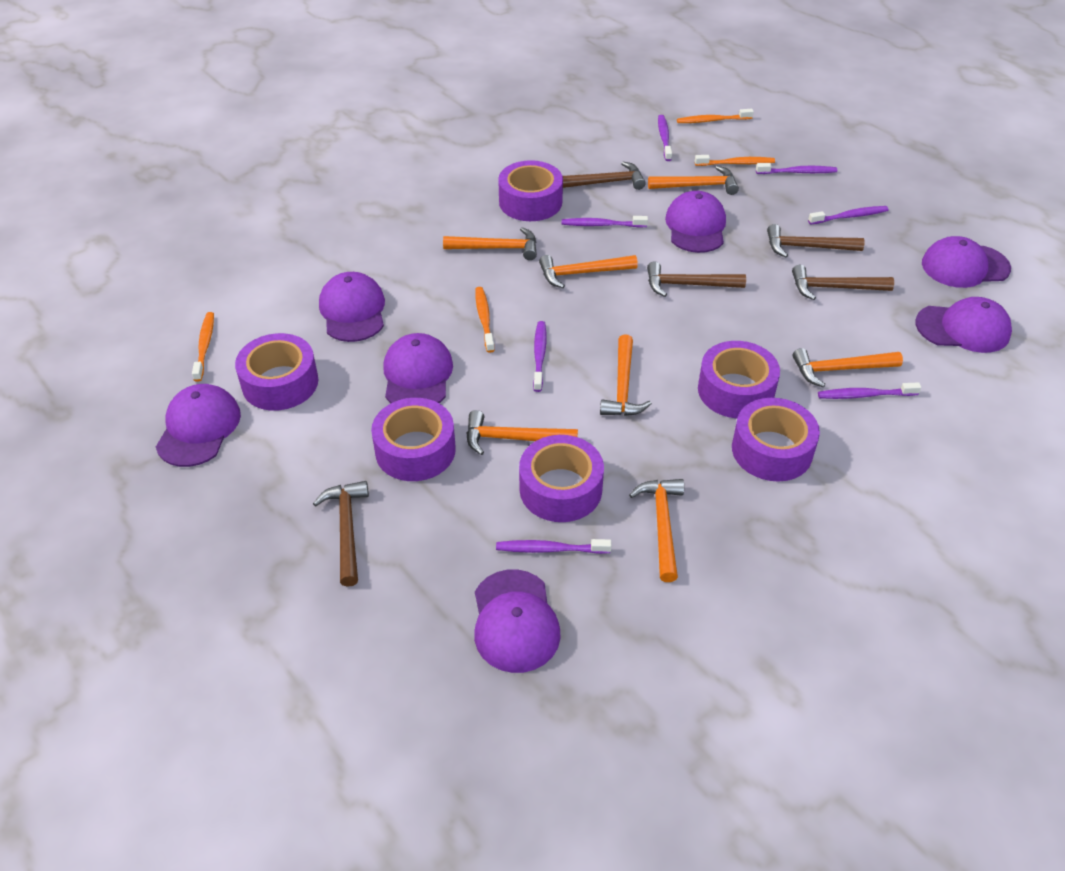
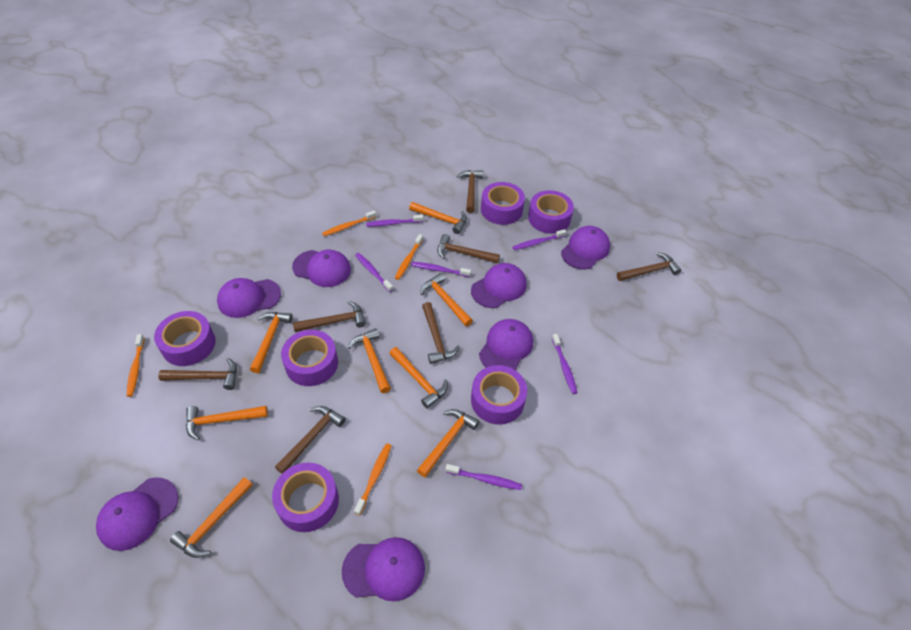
brown hammer: [313,481,369,587] [563,161,646,190] [647,262,746,297] [767,224,864,257] [792,265,894,300] = 5 -> [158,358,237,390] [275,406,346,474] [293,301,366,332] [422,302,460,364] [437,234,500,263] [457,170,484,213] [617,252,681,281] = 7
orange hammer: [443,227,537,260] [467,410,578,455] [539,255,638,288] [600,334,652,416] [629,479,684,582] [648,166,739,195] [792,348,903,387] = 7 -> [170,477,253,558] [186,406,268,440] [250,312,293,373] [348,328,391,393] [389,347,448,408] [409,202,467,234] [417,409,479,477] [421,273,473,326] = 8
purple toothbrush: [496,539,611,554] [533,321,546,392] [562,216,648,227] [658,115,672,161] [756,163,837,174] [808,206,889,225] [818,382,921,399] = 7 -> [355,253,393,292] [366,215,423,227] [411,262,471,277] [445,464,522,490] [513,229,567,250] [552,334,578,394] = 6

